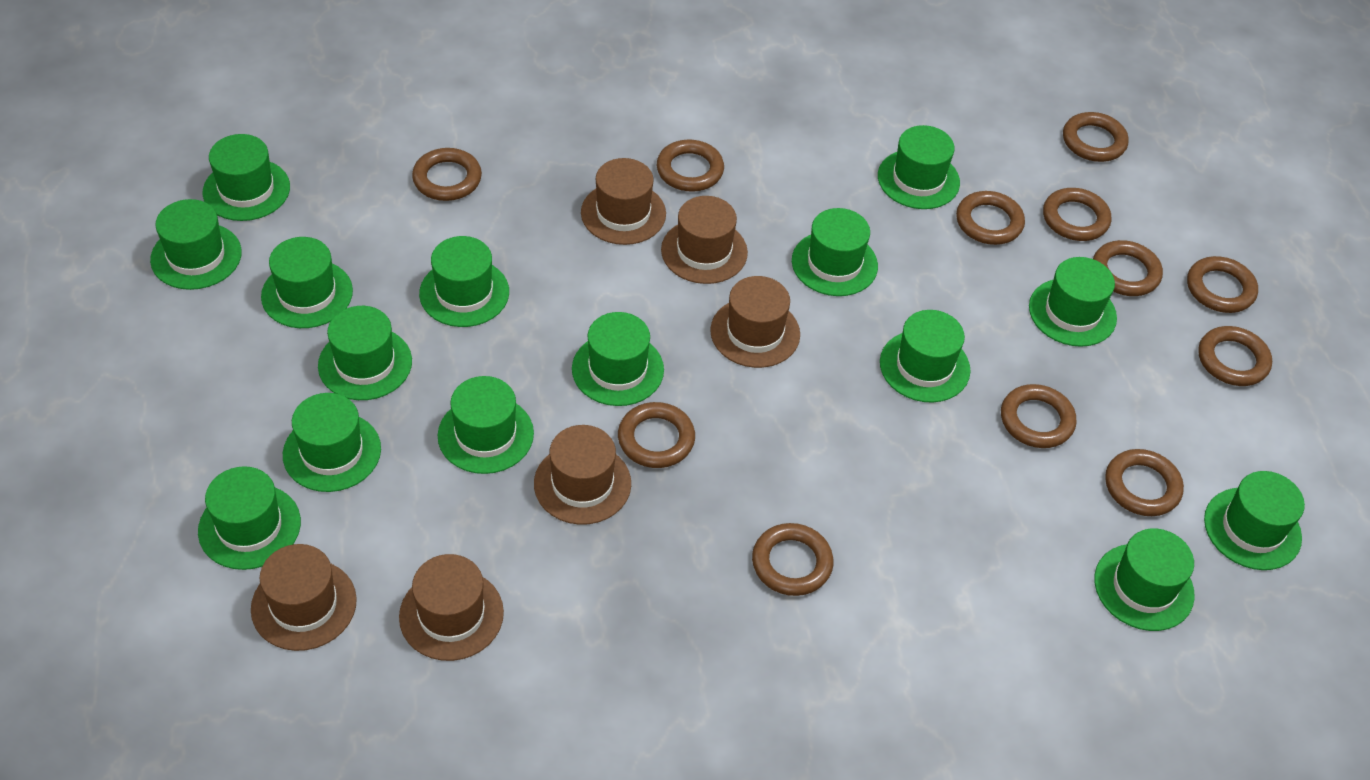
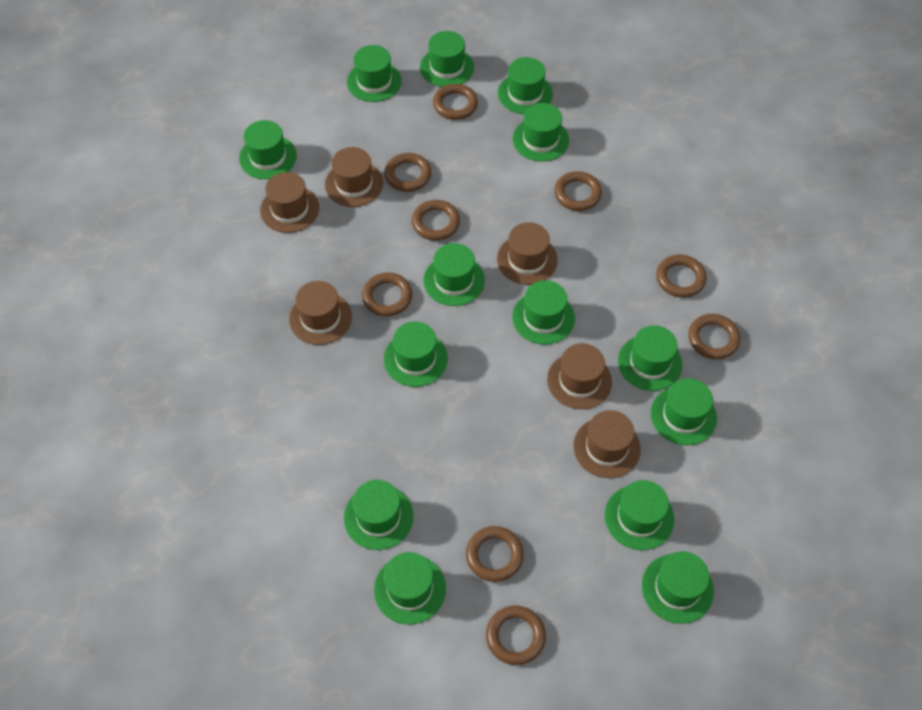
brown ring: [412,148,482,201] [618,402,695,468] [657,139,724,192] [752,523,833,596] [956,191,1025,245] [1001,384,1077,448] [1043,188,1111,241] [1063,112,1129,162] [1093,240,1163,296] [1105,449,1184,516] [1187,256,1258,313] [1198,326,1272,386] = 12 -> [362,273,413,317] [384,153,432,192] [412,200,460,241] [433,84,478,120] [466,526,524,582] [486,605,546,665] [554,171,602,211] [656,255,707,298] [688,314,740,359] = 9
green hat: [150,199,242,290] [198,466,301,570] [203,134,290,221] [261,237,353,328] [283,393,381,492] [318,306,412,400] [419,236,509,327] [438,376,534,474] [572,312,664,406] [792,208,878,296] [878,125,960,209] [880,310,971,403] [1029,257,1117,347] [1094,529,1195,631] [1204,471,1305,570] = 15 -> [239,120,297,179] [344,480,414,550] [347,45,402,102] [374,552,446,625] [384,321,448,387] [420,31,474,87] [423,243,485,306] [498,57,553,114] [512,103,569,161] [512,280,575,344] [604,480,674,550] [618,325,682,391] [642,551,714,624] [651,378,717,445] = 14

